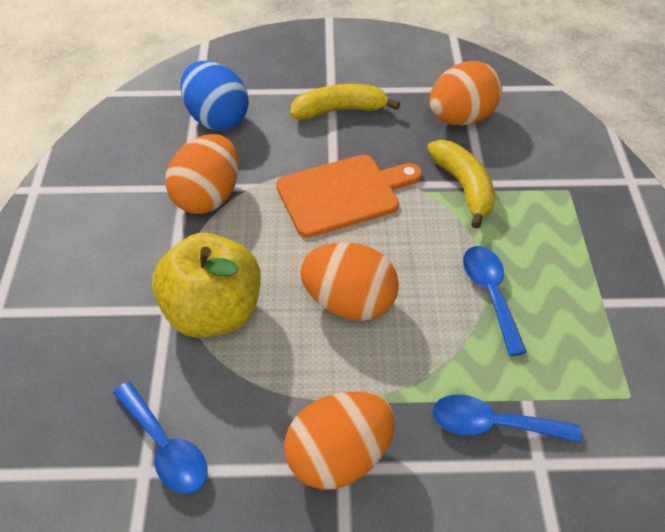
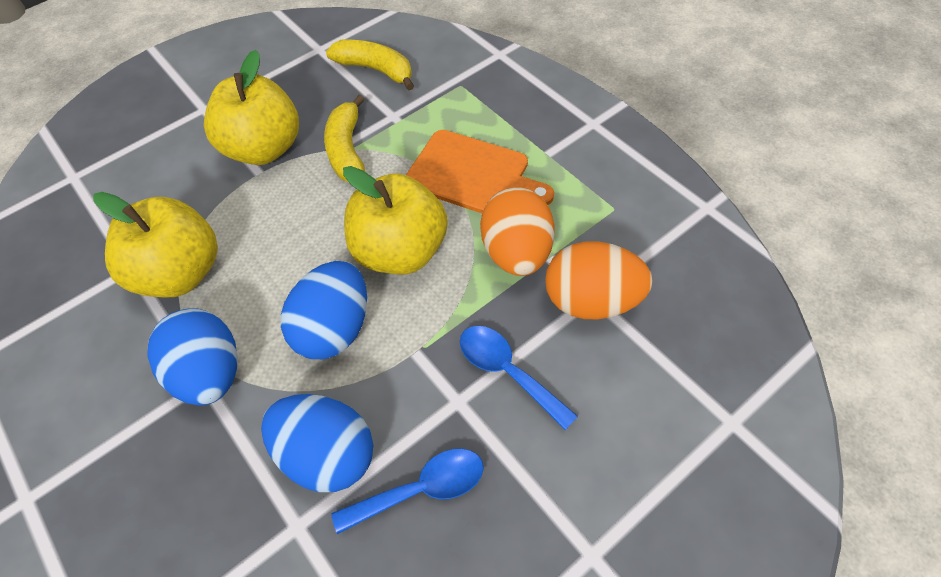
blue egg: [181,61,249,131] = 1 -> [147,308,238,406] [261,394,373,492] [281,261,367,359] = 3
blue spoon: [113,382,208,494] [432,394,581,443] [463,246,527,356] = 3 -> [331,449,484,534] [460,326,578,430] = 2
orange egg: [165,134,239,214] [284,392,395,490] [300,242,399,321] [429,61,502,125] = 4 -> [480,187,555,276] [545,242,653,319] = 2
yellow apple: [152,233,260,338] = 1 -> [93,192,218,297] [204,50,299,165] [343,166,448,275] = 3

